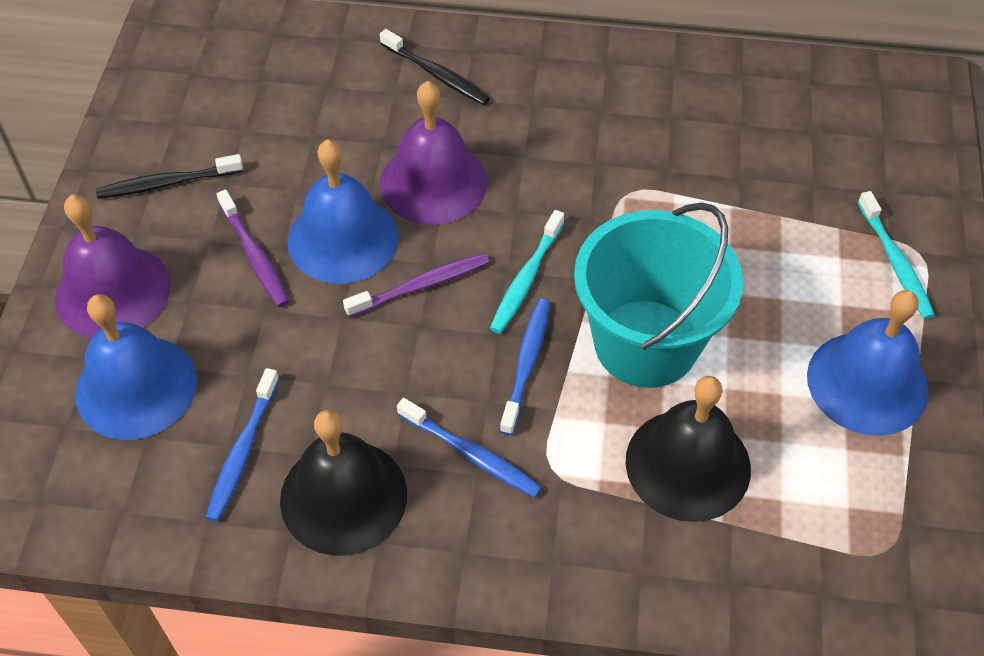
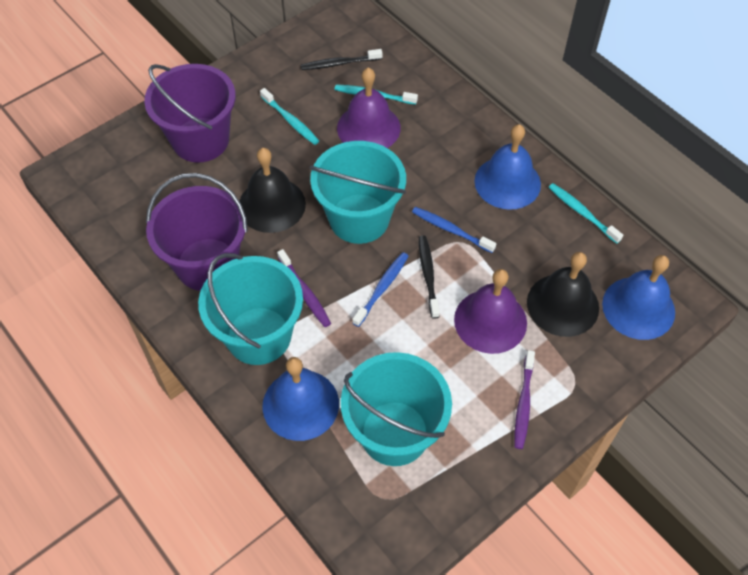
blue toothbrush: [205,368,279,522] [397,398,542,498] [500,299,550,435] = 3 -> [353,252,408,327] [412,207,496,253] = 2
purple bucket: none = 0 -> [144,64,236,163] [146,173,248,291] = 2
turquoise bucket: [574,202,743,388] = 1 -> [198,253,303,365] [310,141,406,244] [341,352,452,466] = 3
turquoise toothbrush: [490,210,564,334] [858,191,935,319] = 2 -> [260,88,319,145] [335,84,418,105] [548,183,623,244] = 3

